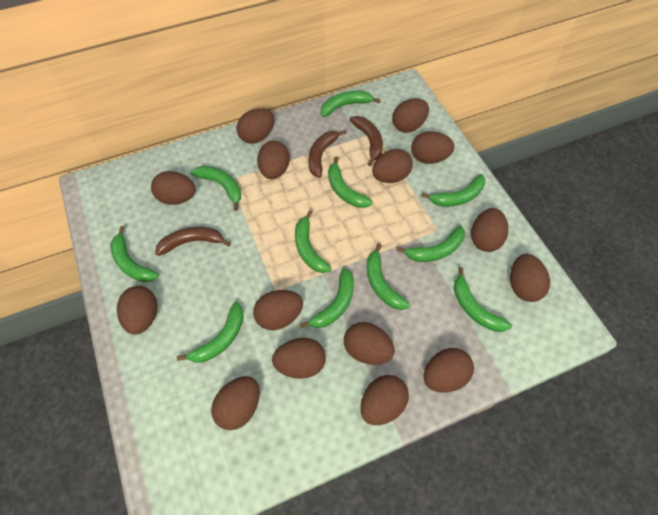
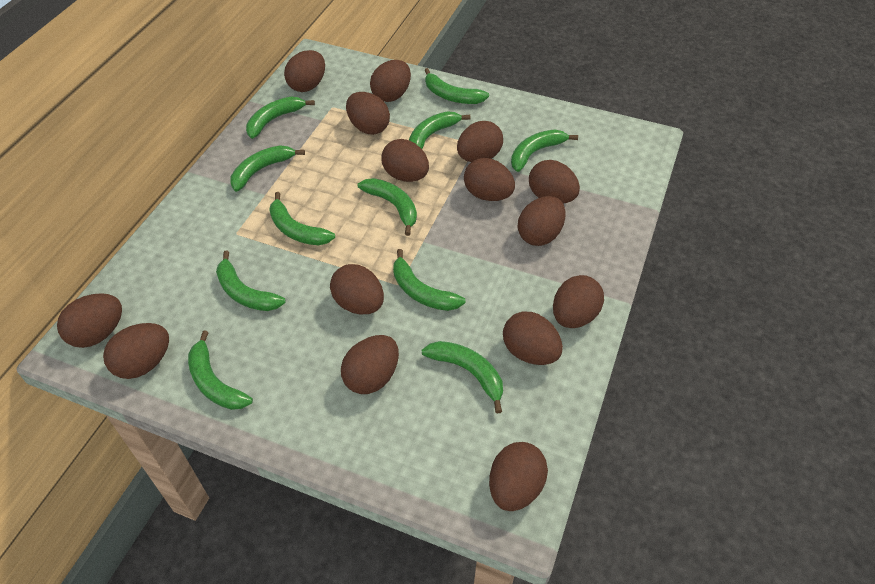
brown banana: [155,227,231,256] [308,129,347,178] [350,116,383,166] = 3 -> none = 0

